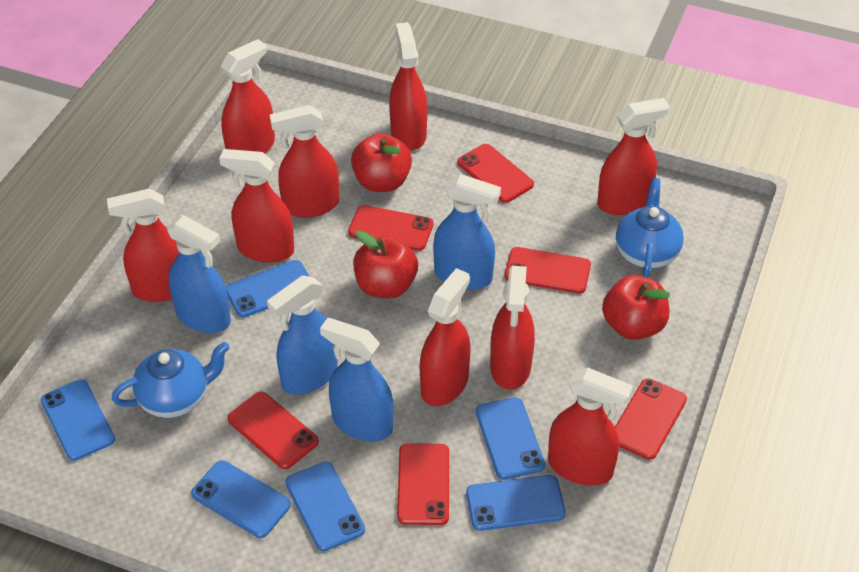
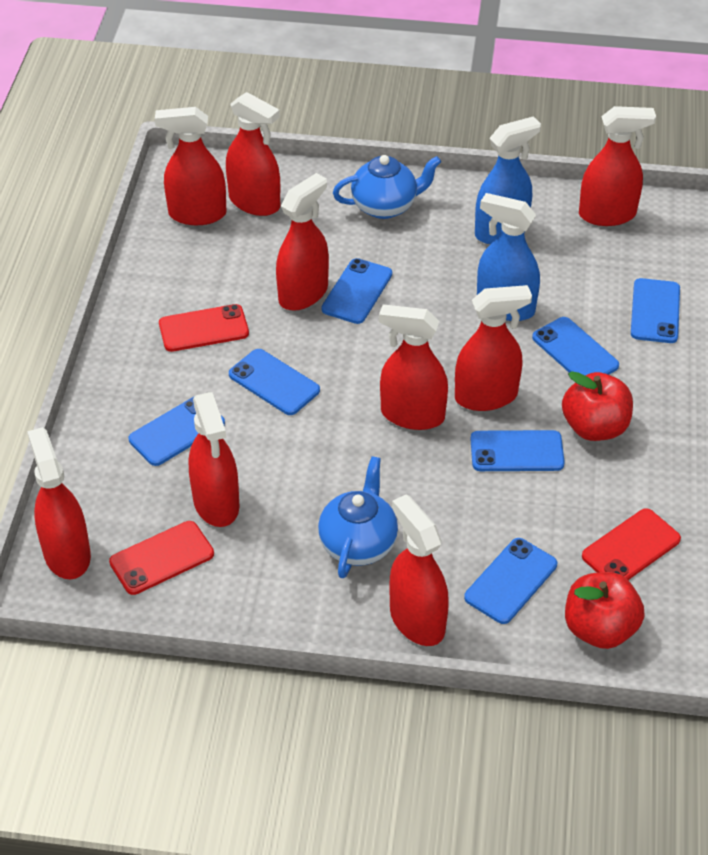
blue phone: [41,379,115,461] [191,460,291,538] [225,260,310,317] [285,462,365,551] [466,475,565,531] [476,397,545,479] = 6 -> [129,397,225,466] [229,349,320,415] [321,258,392,324] [464,538,557,624] [470,430,565,471] [532,317,619,376] [631,278,680,343] = 7
blue spray bottle: [167,215,231,333] [267,275,338,395] [320,318,393,441] [433,174,501,290] = 4 -> [475,116,541,244] [477,193,540,321] = 2
red apple: [351,133,412,192] [353,230,418,299] [602,275,670,340] = 3 -> [562,371,633,441] [565,572,645,649] = 2
red phone: [228,392,319,469] [348,205,433,251] [397,443,449,525] [458,144,534,203] [505,247,591,294] [615,378,687,460] = 6 -> [109,521,214,595] [159,304,249,352] [582,508,681,580] = 3

